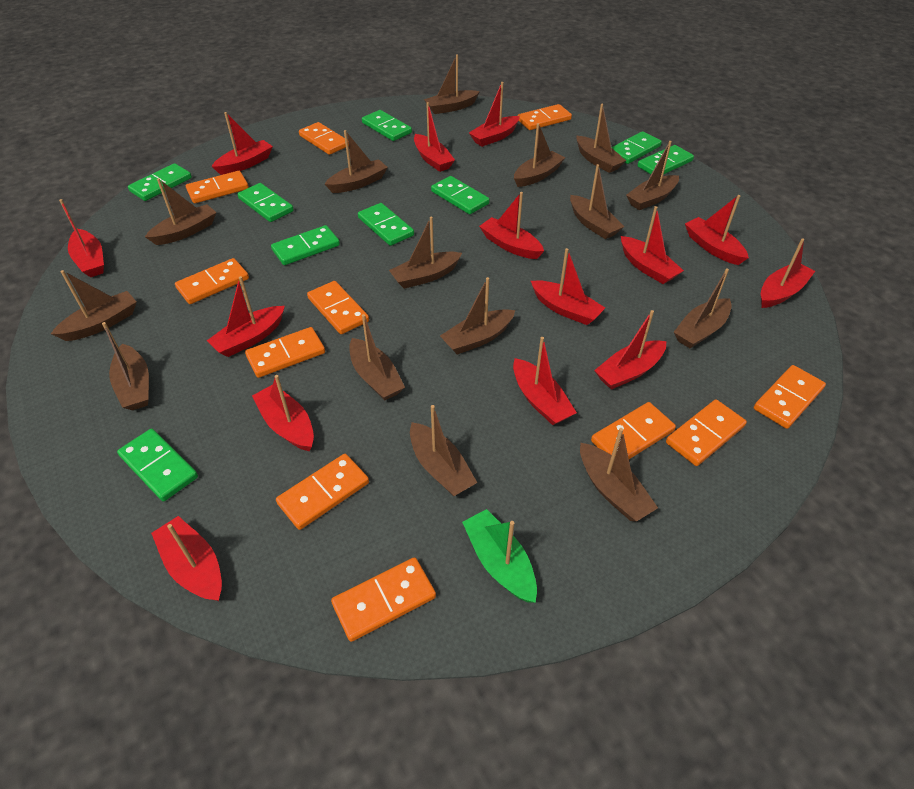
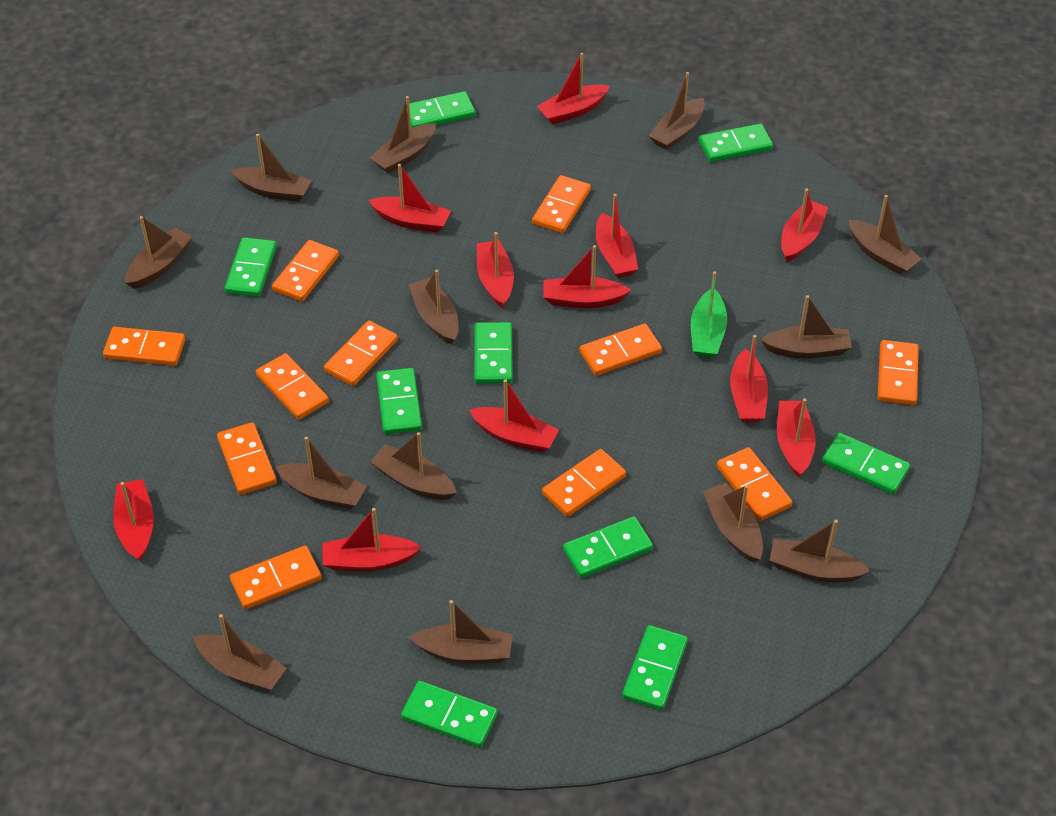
brown boat: [51,270,137,341] [102,322,149,410] [145,178,216,245] [325,130,388,193] [349,314,405,400] [389,217,462,289] [410,405,477,496] [424,54,480,114] [440,277,515,355] [514,123,565,187] [570,164,624,239] [576,104,626,173] [580,428,658,521] [626,141,679,210] [674,269,732,348] = 15 -> [125,216,192,289] [193,614,287,691] [231,134,312,202] [276,437,367,509] [370,96,436,174] [370,432,457,500] [409,270,459,345] [409,600,513,663] [649,72,705,150] [703,483,763,563] [761,295,852,358] [769,520,870,582] [849,195,922,275] = 13
red boat: [59,199,104,277] [151,516,222,601] [207,276,285,357] [212,112,273,175] [252,375,314,451] [414,102,455,172] [469,82,520,147] [479,192,544,259] [513,337,577,425] [531,248,605,325] [594,310,666,390] [621,206,684,284] [685,195,749,265] [761,238,815,308] = 14 -> [113,479,154,561] [322,508,421,571] [368,164,451,233] [469,379,559,452] [477,232,514,308] [537,53,610,125] [543,245,631,308] [596,194,638,278] [730,335,768,422] [777,398,816,477] [781,188,828,262] = 11

